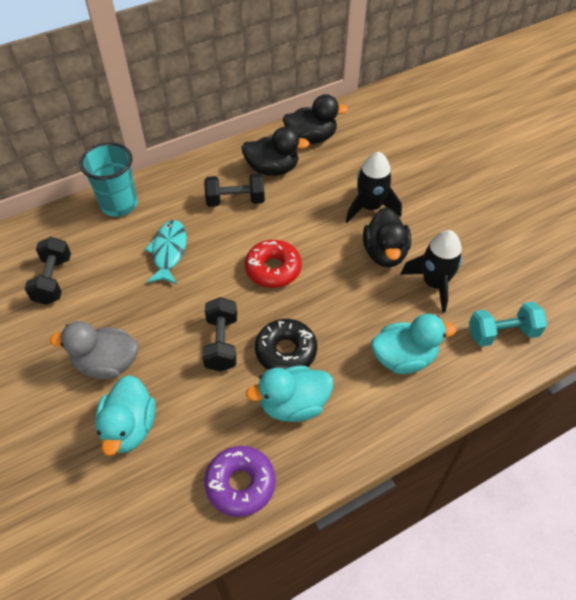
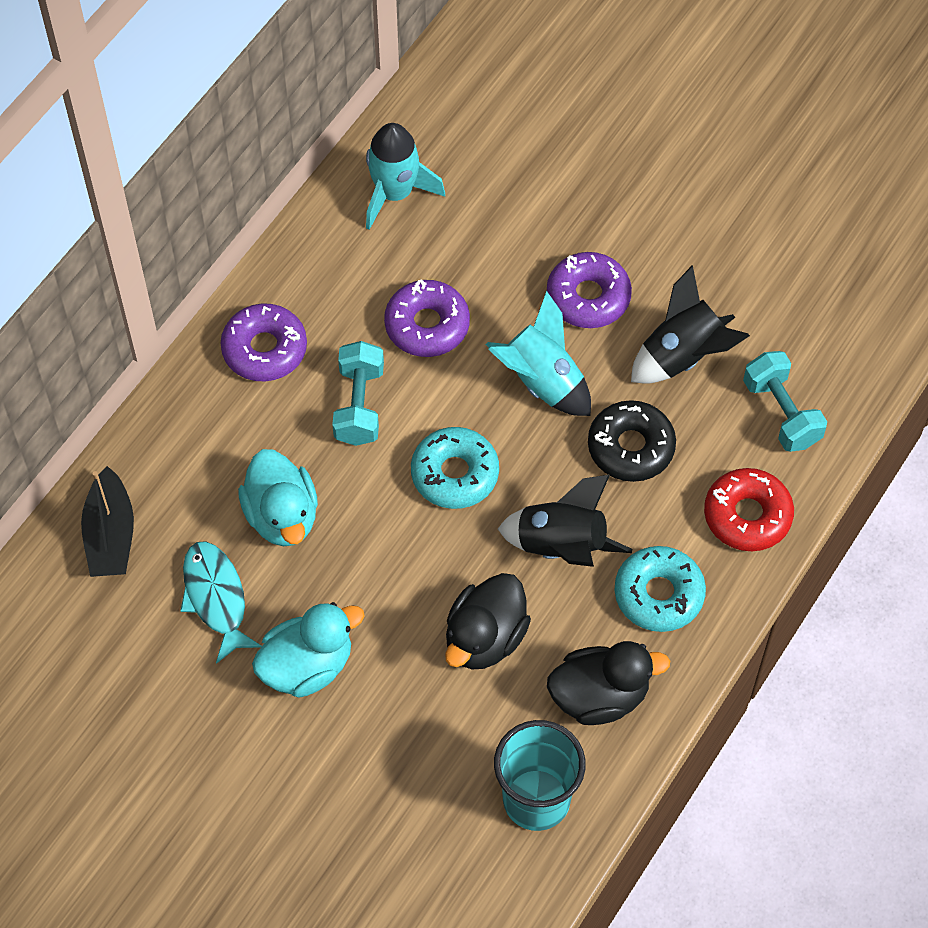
black boat: none = 0 -> [81,466,134,577] = 1
black duck: [241,126,310,176] [283,94,348,144] [363,207,411,267] = 3 -> [445,573,531,669] [547,641,670,725] = 2
black dumbbell: [25,237,71,305] [202,297,237,372] [204,173,265,207] = 3 -> none = 0
grey duck: [50,321,138,379] = 1 -> none = 0
purple donut: [204,446,276,517] = 1 -> [220,303,307,381] [384,279,470,357] [547,252,632,328] = 3
turquoise donut: none = 0 -> [411,427,499,509] [614,546,706,632] = 2
turquoise duck: [95,375,156,456] [246,366,333,422] [371,314,456,374] = 3 -> [238,449,318,546] [252,602,364,698] = 2
turquoise dumbbell: [469,302,547,347] = 1 -> [332,341,384,446] [743,351,827,452] = 2
turquoise rocket: none = 0 -> [366,123,445,230] [486,291,591,416] = 2

